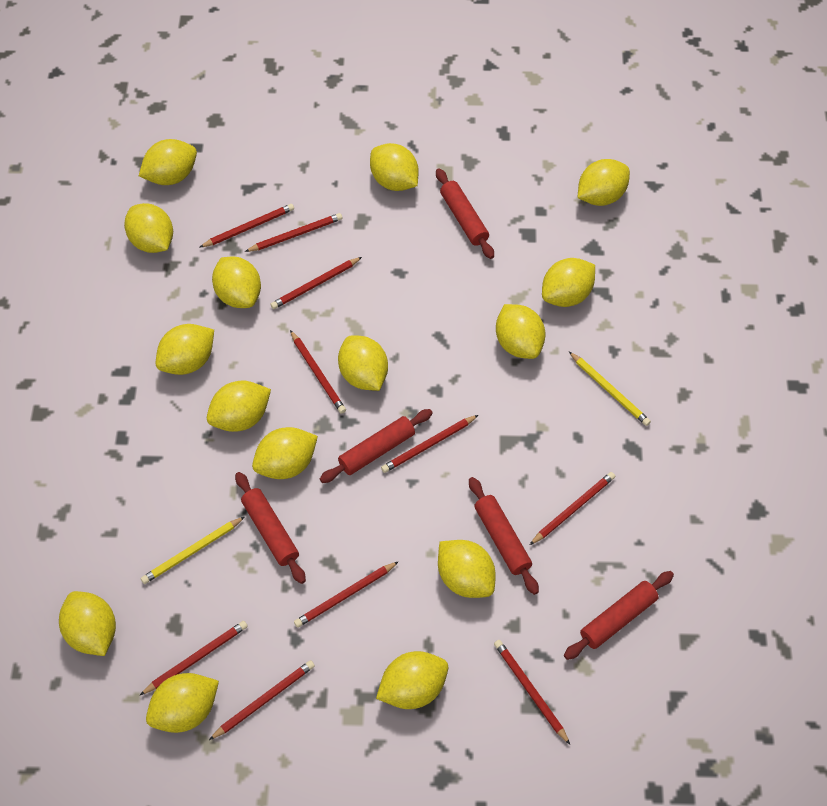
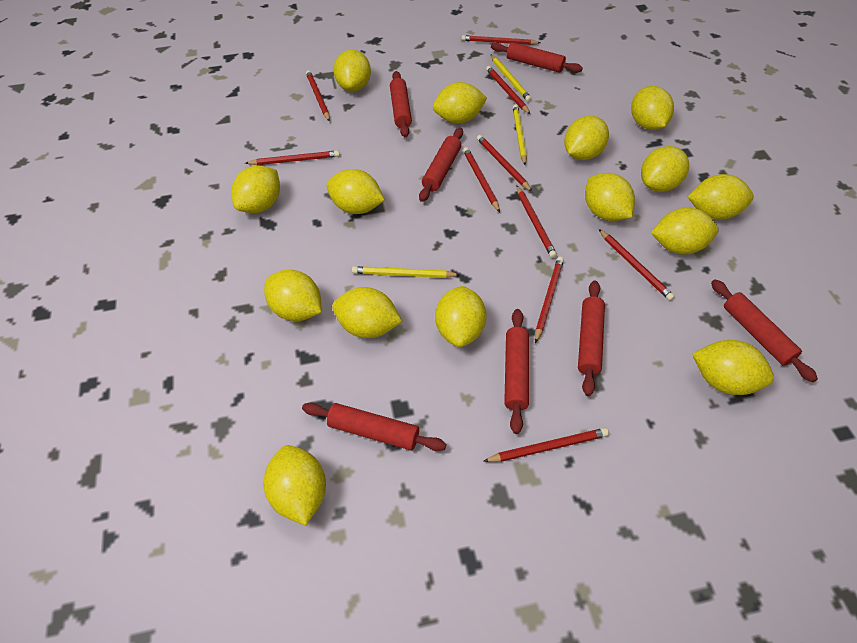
red rolling pin: [235,472,306,584] [320,409,433,483] [436,168,494,259] [469,477,539,595] [564,571,674,660] = 5 -> [302,402,446,451] [390,71,412,137] [419,128,463,202] [491,42,583,73] [504,309,529,434] [578,281,605,396] [711,279,818,382] = 7
yellow pencil: [141,517,244,584] [569,352,651,426] = 2 -> [352,266,460,278] [490,54,532,102] [513,104,527,165] = 3

